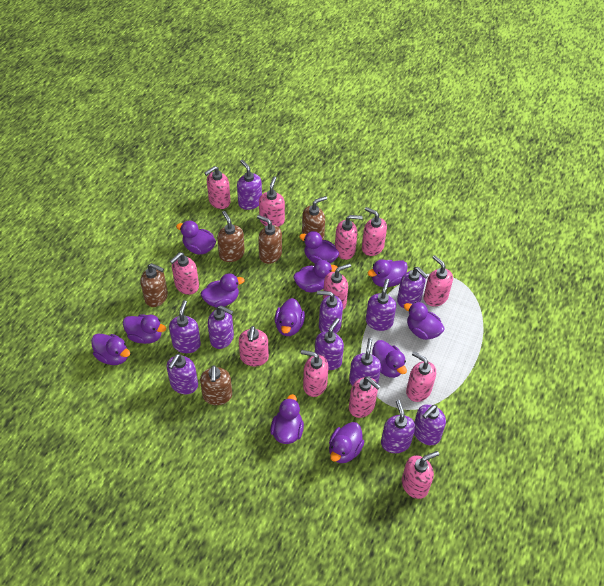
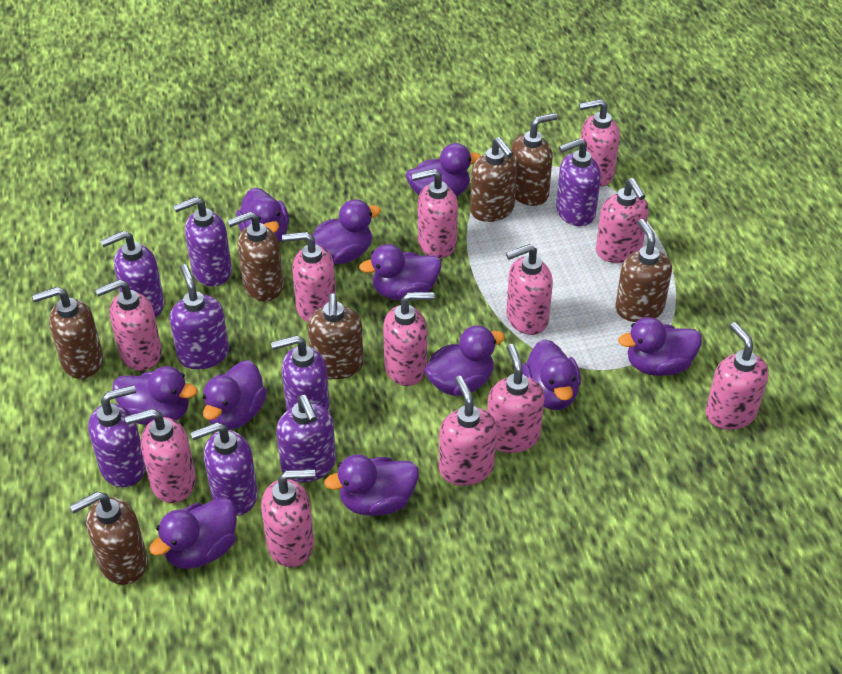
brown soap dispenser: [140,263,168,307] [200,365,232,405] [217,211,245,262] [257,215,282,264] [302,196,327,240] = 5 -> [32,287,103,379] [70,492,148,585] [227,212,284,301] [307,293,364,379] [470,137,517,222] [511,113,557,206] [615,219,672,322] = 7
purple duck: [91,333,130,365] [123,314,166,344] [176,221,216,255] [201,273,245,308] [270,394,304,444] [275,298,305,336] [293,260,338,293] [299,231,339,264] [329,422,364,463] [368,259,408,287] [372,340,407,378] [404,302,445,340] = 12 -> [112,366,198,425] [149,497,237,569] [203,360,267,430] [236,188,289,242] [311,199,381,265] [324,454,419,516] [359,244,441,300] [406,143,481,197] [424,326,505,396] [522,339,581,410] [618,317,702,376] = 11
purple soap dispenser: [166,354,198,394] [169,300,201,353] [208,306,234,349] [237,160,262,210] [315,318,344,370] [317,291,343,334] [349,338,381,386] [366,278,396,331] [381,400,415,453] [397,267,428,308] [414,404,446,445] = 11 -> [88,385,146,488] [100,230,164,318] [170,264,229,369] [173,197,232,286] [191,422,258,516] [271,335,330,411] [276,395,336,482] [556,138,601,226] = 8

